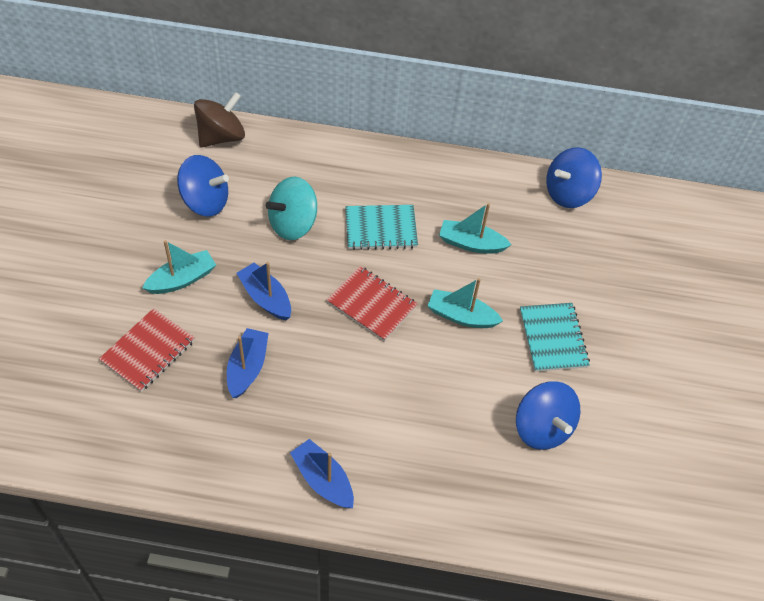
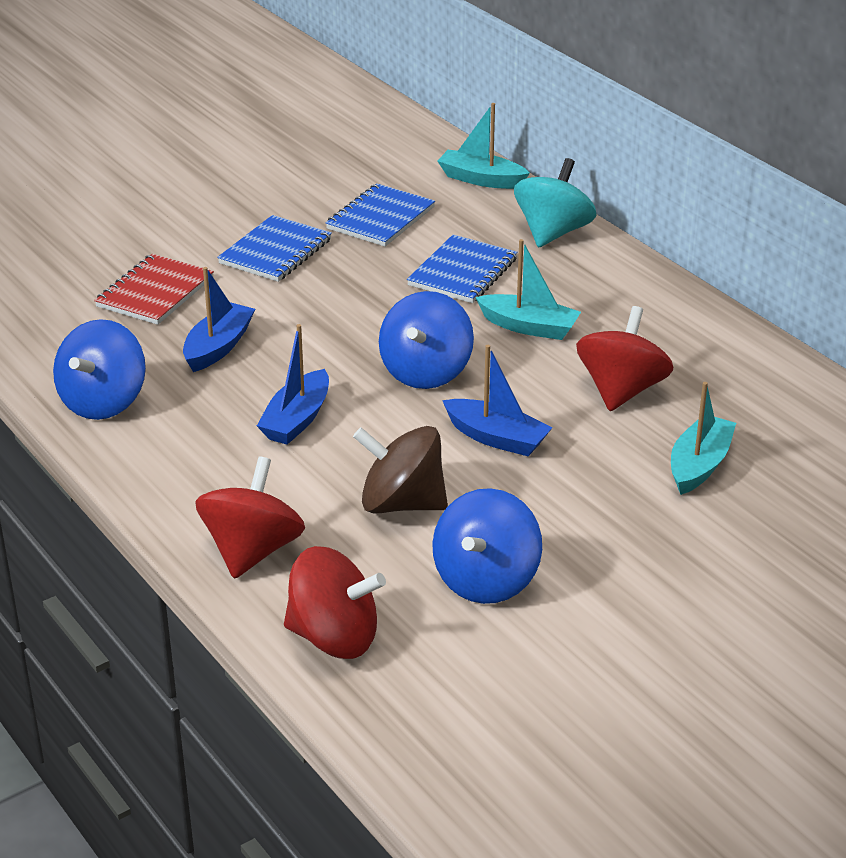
blue notebook: none = 0 -> [217,215,332,282] [326,184,435,247] [407,235,517,303] = 3
red notebook: [99,308,195,392] [327,266,418,341] = 2 -> [94,254,214,325] = 1
red spinning top: none = 0 -> [196,457,305,579] [284,546,386,659] [576,306,673,411] = 3
turquoise notebook: [345,205,418,250] [520,303,590,372] = 2 -> none = 0

